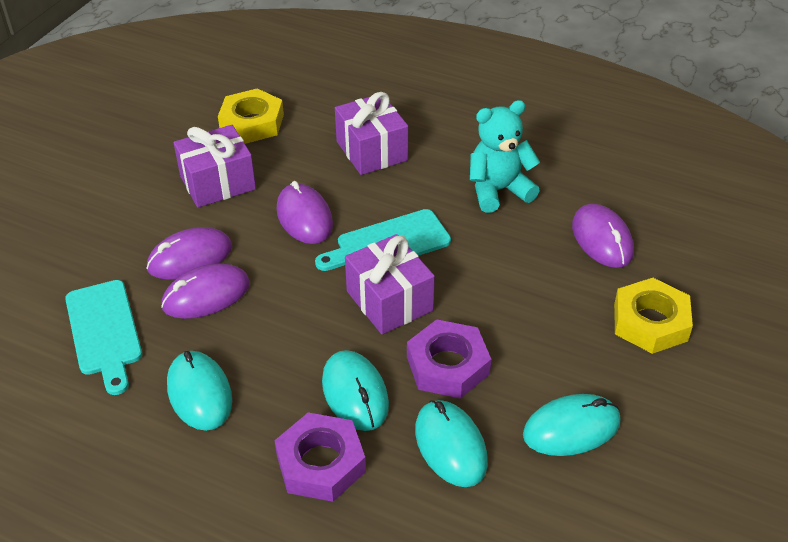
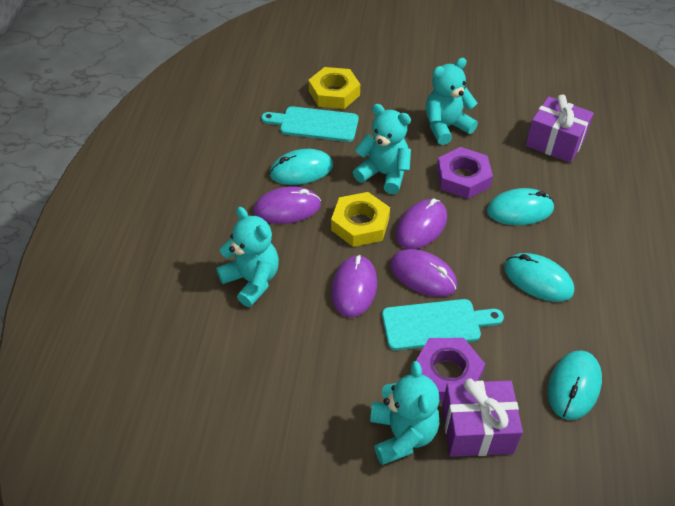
purple gift: [174,125,256,208] [335,92,408,175] [345,234,435,334] = 3 -> [442,379,523,457] [526,95,594,163] = 2
turquoise teddy bear: [470,100,540,213] = 1 -> [216,207,279,307] [353,104,411,194] [370,361,439,465] [426,58,478,145] = 4

